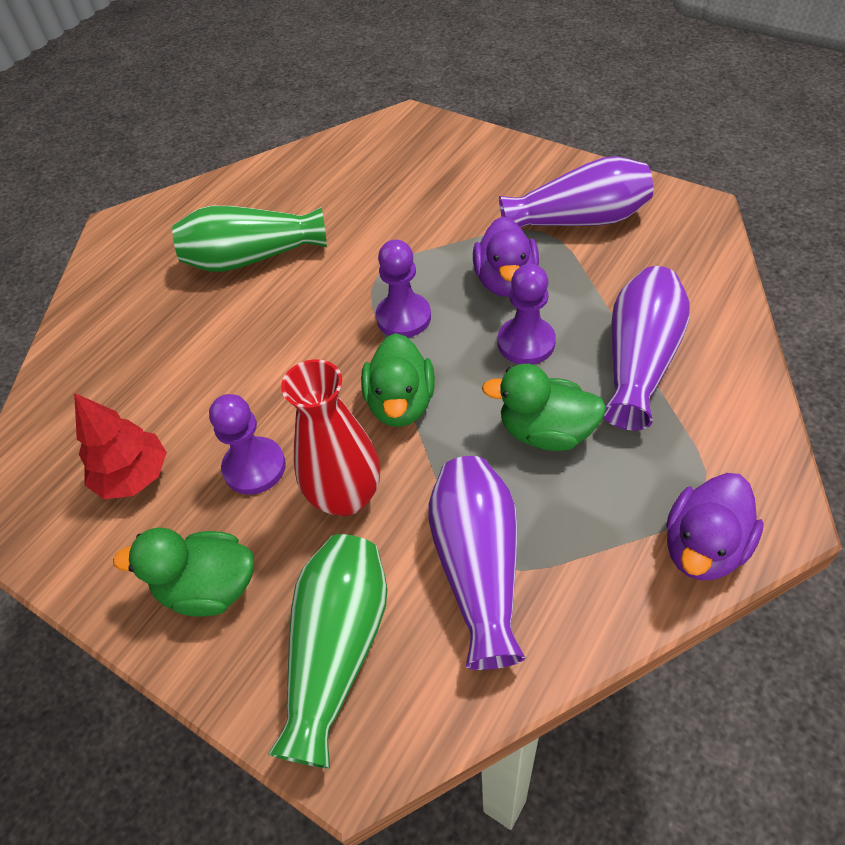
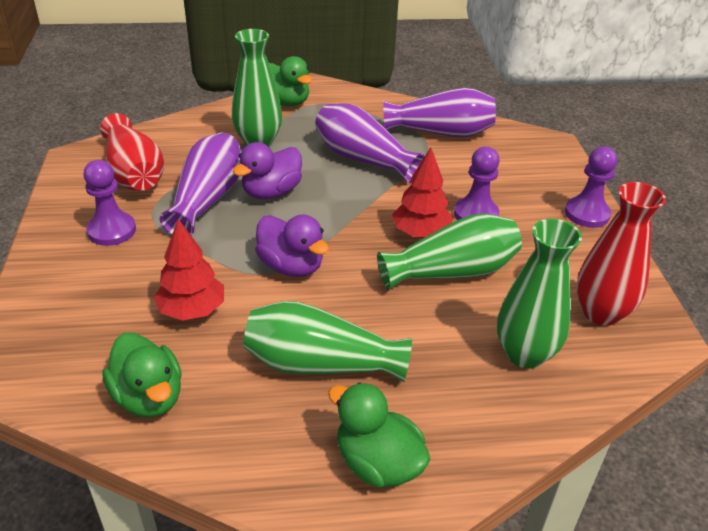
green vase: [172,206,327,272] [268,534,387,769] = 2 -> [232,29,282,147] [243,301,412,382] [377,213,522,290] [497,219,582,369] = 4
red tree: [74,393,167,499] = 1 -> [154,219,224,321] [392,147,453,238] = 2
red vase: [281,359,380,516] = 1 -> [100,113,164,191] [576,182,666,326] = 2

